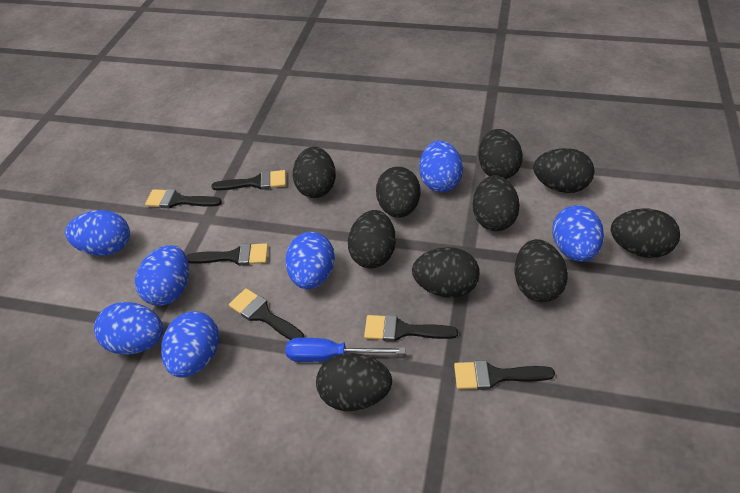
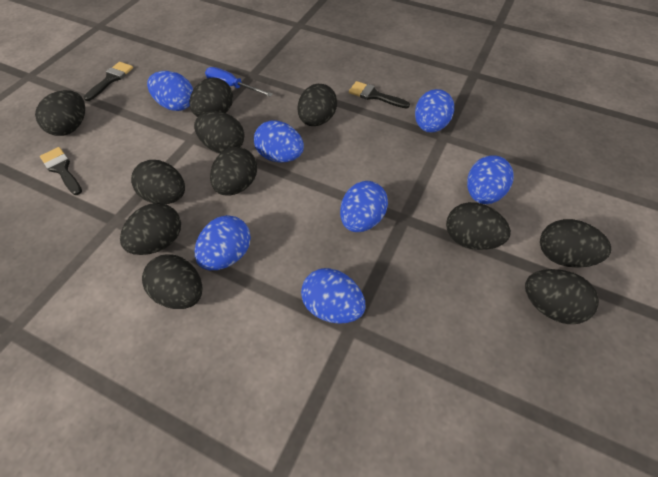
black brush: [145,189,222,208] [186,243,268,266] [212,170,286,191] [229,288,304,340] [364,315,458,342] [454,360,555,390] = 6 -> [40,147,82,195] [84,62,133,101] [349,81,410,109] = 3
black egg: [293,147,336,198] [316,353,392,411] [348,210,396,268] [376,167,420,218] [412,247,480,298] [473,175,520,231] [479,129,523,179] [515,239,568,302] [533,148,594,193] [611,209,680,258] = 10 -> [35,90,85,136] [120,203,181,255] [131,160,185,204] [142,254,203,309] [190,77,233,117] [194,111,244,153] [210,147,257,196] [298,84,337,126] [446,202,511,250] [525,269,599,324] [540,219,612,268] = 11

